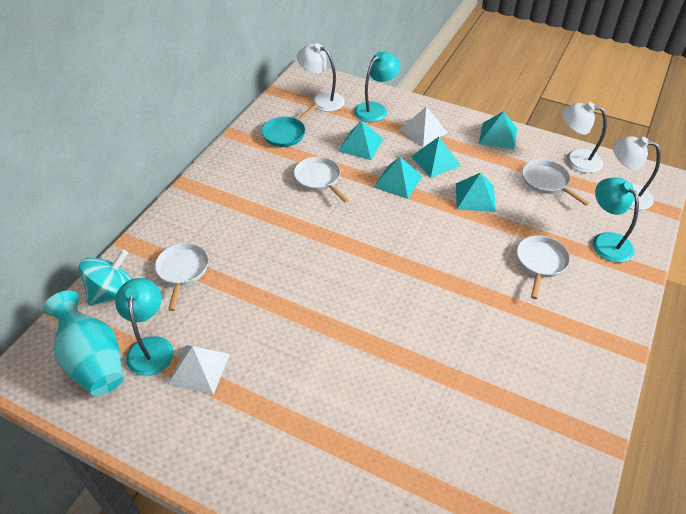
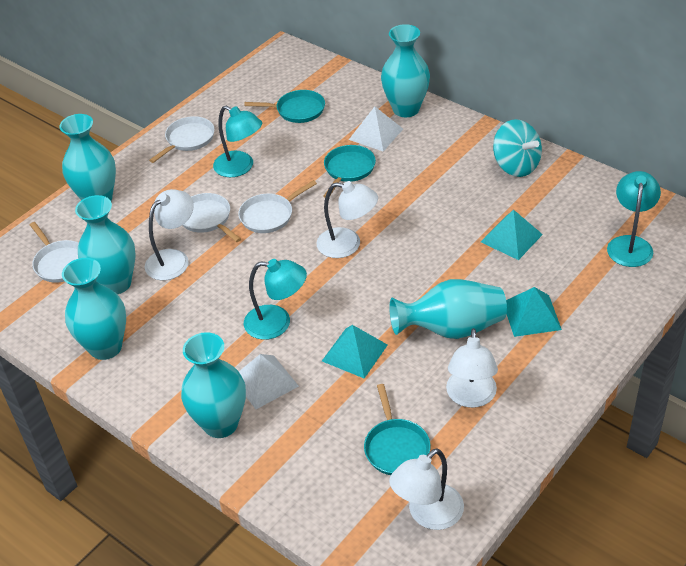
turquoise pan: [262,103,319,147] = 1 -> [244,90,325,123] [324,145,376,197] [364,384,430,475] = 3
turquoise pyramid: [338,120,383,160] [374,157,422,199] [411,137,461,178] [456,173,496,212] [479,111,517,149] = 5 -> [322,325,388,378] [481,210,543,260] [506,287,562,337] = 3
turquoise vase: [43,290,123,396] = 1 -> [59,114,116,201] [62,258,126,360] [75,195,136,294] [181,332,246,438] [381,24,430,117] [389,279,507,339] = 6
white lamp: [297,43,345,112] [562,102,607,173] [612,136,661,210] = 3 -> [145,189,194,280] [317,181,378,258] [389,448,464,530] [446,328,498,408] = 4

